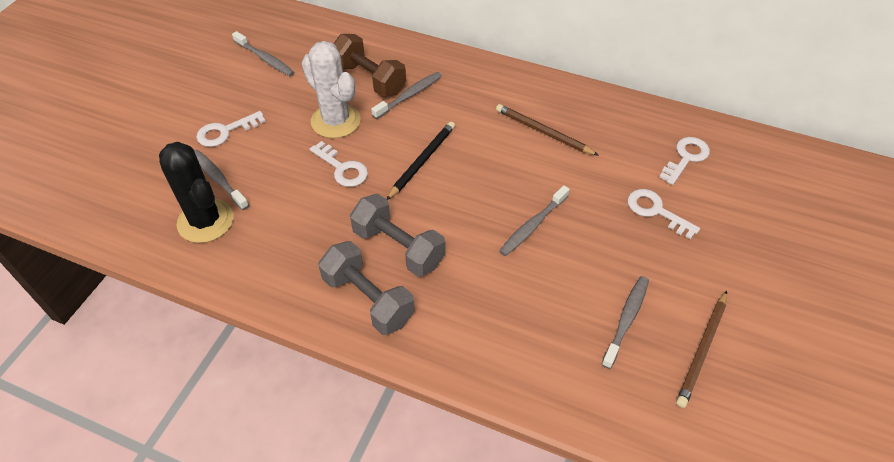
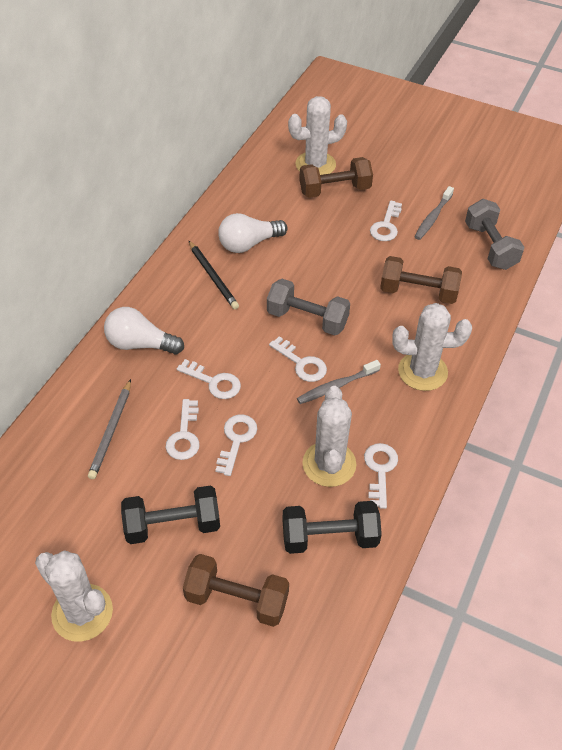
black cactus: [159,142,234,243] = 1 -> none = 0
black dumbbell: none = 0 -> [121,485,220,544] [282,501,382,554] = 2
brown dumbbell: [333,34,406,97] = 1 -> [183,554,289,627] [299,157,373,198] [380,256,462,304] = 3
brown pencil: [496,104,599,156] [676,291,727,408] = 2 -> none = 0
grey pencil: none = 0 -> [88,379,131,479] = 1
grey toothbrush: [194,150,249,210] [232,31,294,76] [371,72,442,119] [499,185,570,256] [601,276,649,369] = 5 -> [297,360,381,404] [415,186,454,240] = 2
white cactus: [301,41,361,138] = 1 -> [35,550,113,642] [288,96,347,175] [302,386,356,487] [392,303,472,391] = 4
white key: [196,111,266,147] [310,141,368,187] [628,189,700,239] [659,137,710,185] = 4 -> [166,399,200,460] [177,359,241,399] [215,414,257,476] [269,336,327,382] [364,443,398,509] [370,200,402,241] = 6
white light bulb: none = 0 -> [104,307,184,354] [218,213,288,253] = 2

